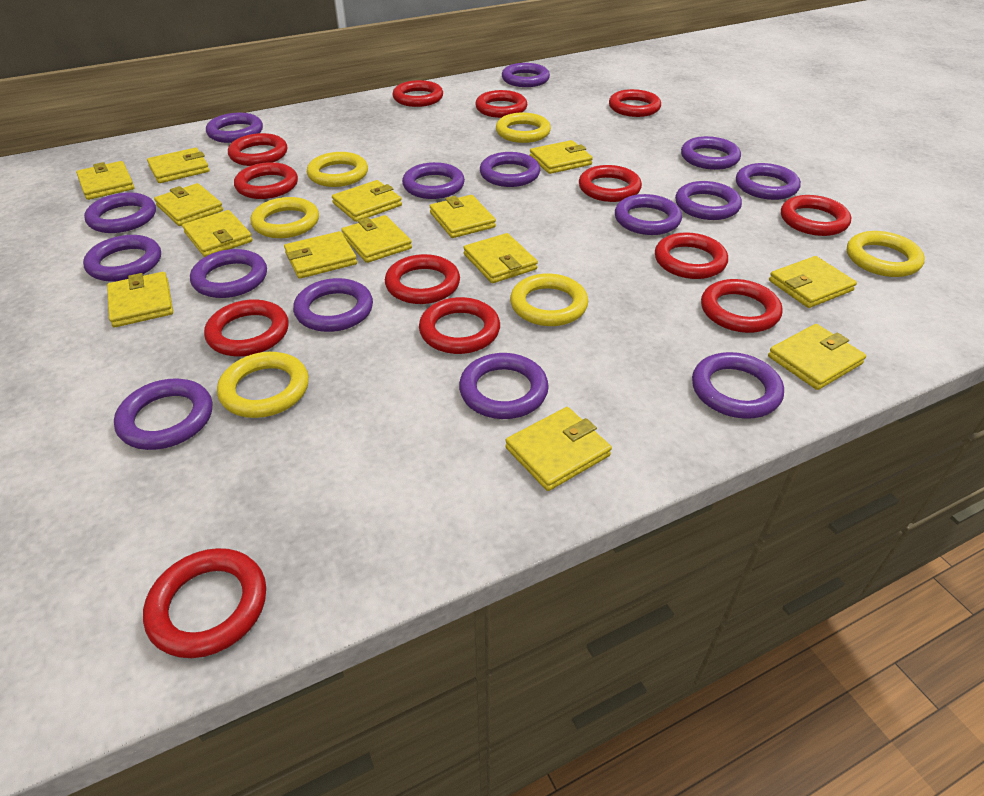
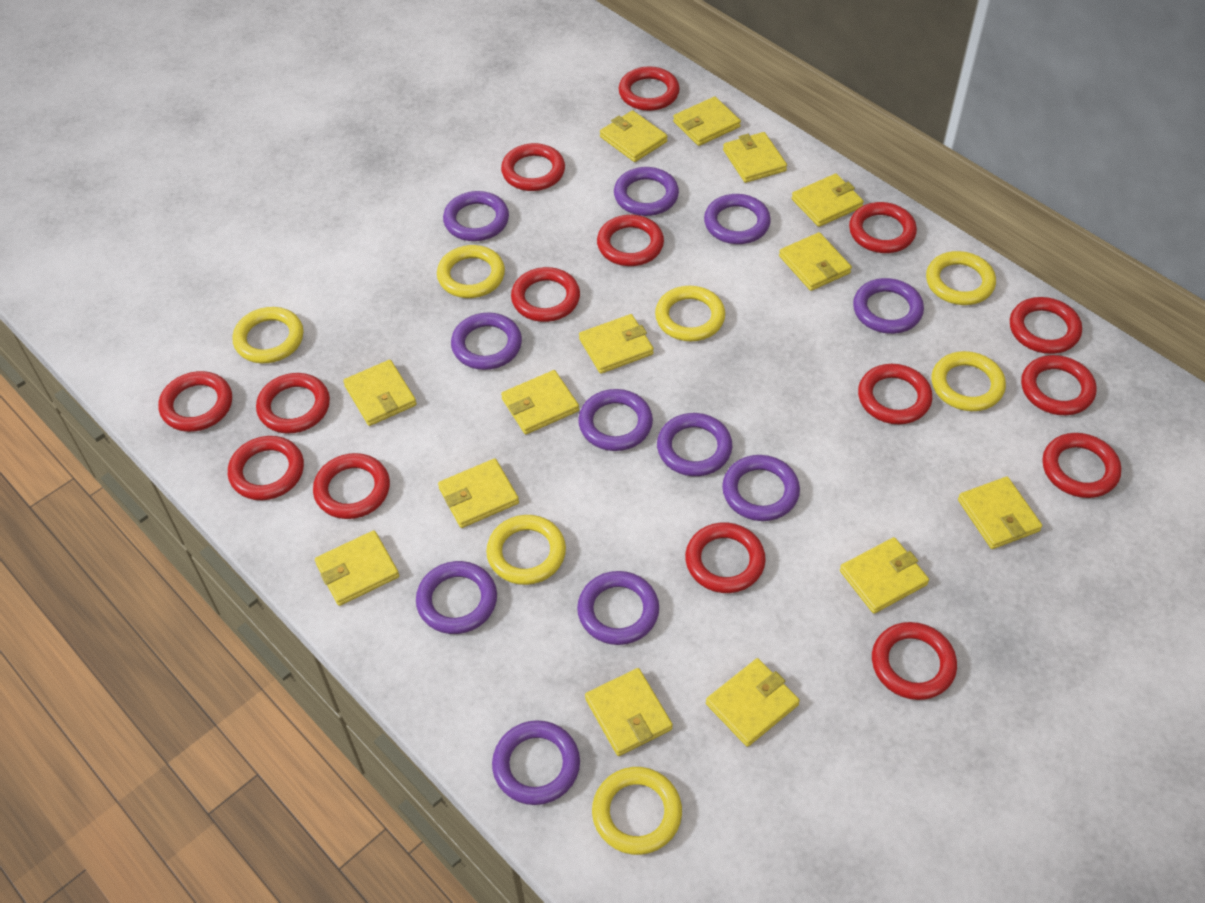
purple ring: [83,235,161,282] [84,192,156,233] [114,379,212,450] [190,249,267,298] [206,113,263,143] [293,278,373,332] [402,162,465,199] [459,353,549,419] [480,152,540,187] [502,63,550,87] [615,194,682,235] [675,181,742,220] [681,136,741,170] [692,352,784,419] [736,163,801,200] = 15 -> [416,561,497,634] [443,191,509,241] [451,313,522,370] [492,720,580,805] [577,571,659,645] [578,389,653,451] [614,167,679,216] [657,413,732,476] [704,194,771,244] [722,455,800,521] [853,278,924,334] = 11
red ring: [143,548,266,658] [204,299,288,357] [228,133,287,166] [234,162,298,199] [385,254,460,304] [393,80,443,107] [419,297,500,354] [475,90,527,118] [579,165,642,202] [609,89,661,117] [655,232,728,279] [701,279,783,333] [781,195,851,236] = 13 -> [158,371,232,432] [228,436,304,500] [256,373,330,434] [313,453,390,519] [501,143,565,191] [511,267,580,322] [597,215,664,266] [619,66,680,111] [685,523,766,593] [849,202,917,253] [858,364,932,424] [872,622,957,700] [1010,297,1082,354] [1021,355,1097,415] [1042,433,1121,498] = 15
yellow ring: [217,352,309,418] [250,197,319,238] [307,152,368,187] [496,113,551,143] [510,273,588,326] [847,231,925,277] = 6 -> [232,307,303,363] [437,245,505,298] [486,515,566,585] [592,767,682,855] [655,286,725,341] [926,251,996,305] [932,351,1006,411] = 7

